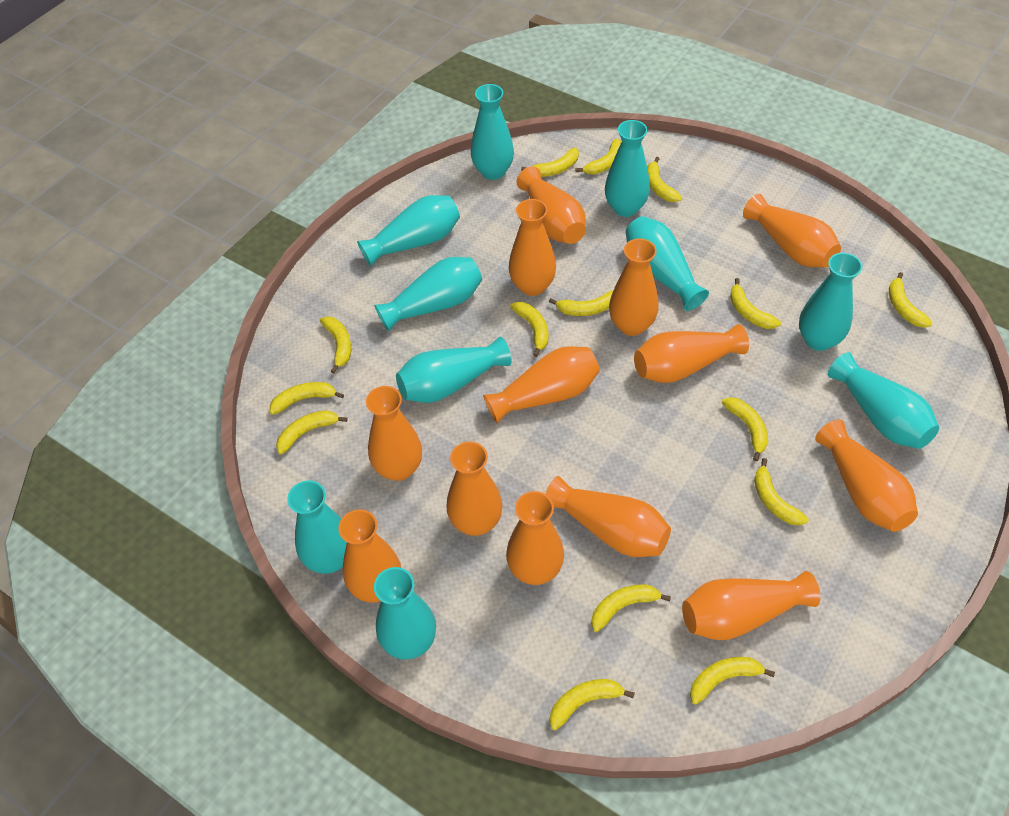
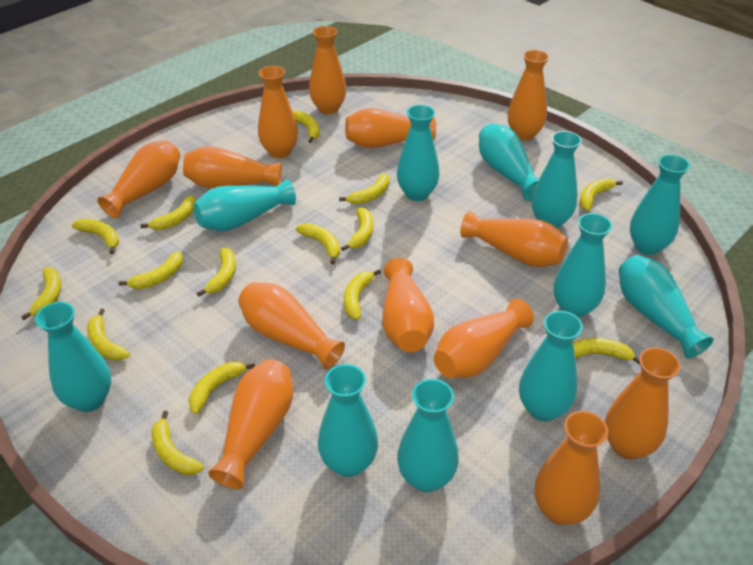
turquoise vase: [287,480,347,574] [357,195,460,266] [374,257,482,332] [374,567,436,660] [396,337,511,403] [471,84,514,180] [605,120,650,217] [626,216,709,311] [799,253,863,351] [828,352,939,449] = 10 -> [35,302,111,412] [193,179,296,231] [318,364,378,477] [397,105,439,201] [397,379,459,492] [479,123,539,201] [519,311,583,421] [532,131,582,229] [554,213,612,318] [619,255,714,358] [630,154,690,255] = 11

